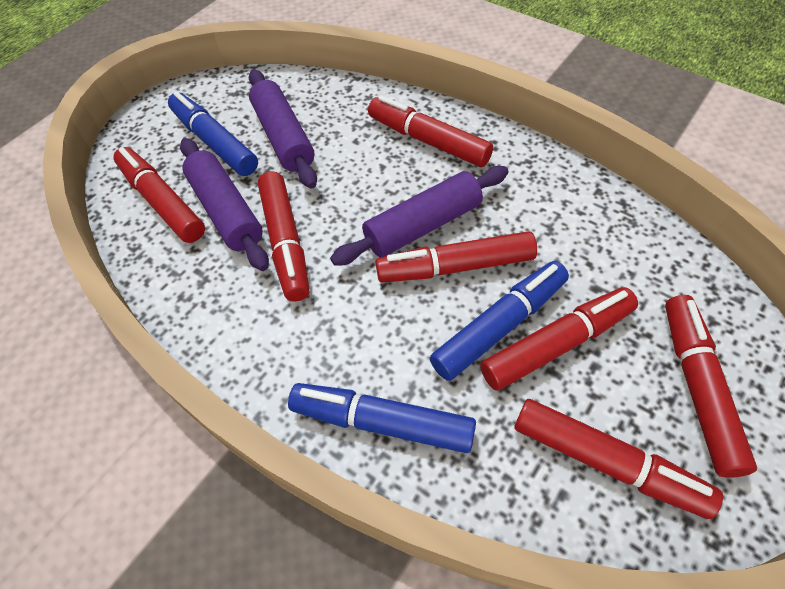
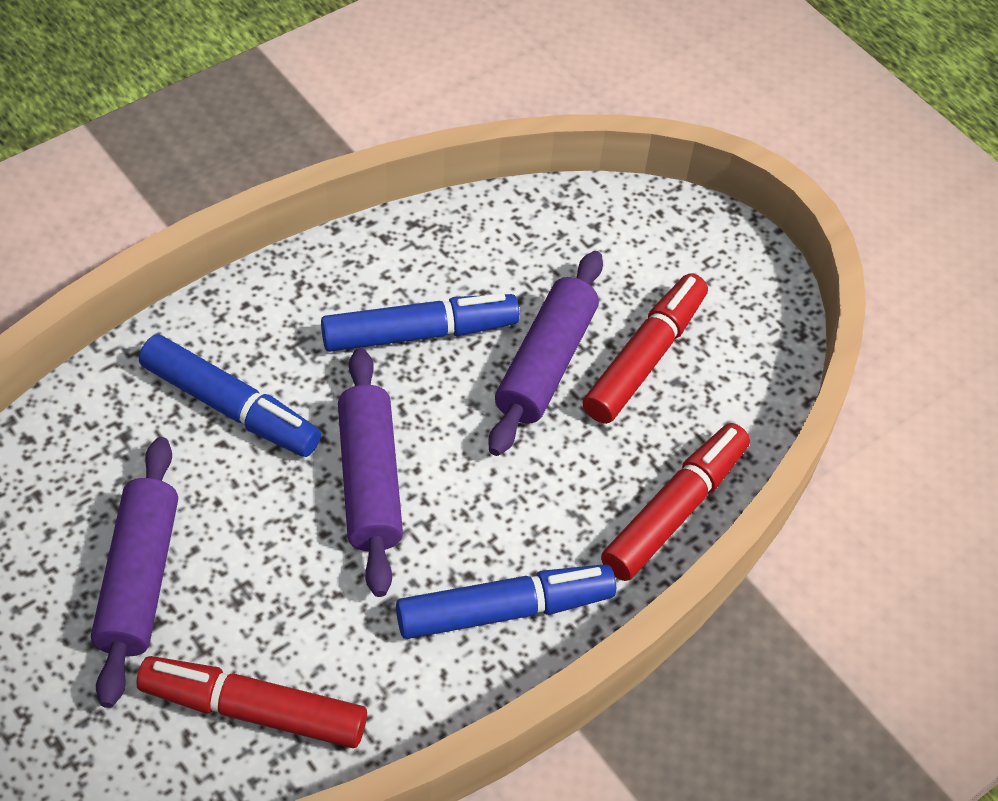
red marker: [113,147,205,243] [258,171,310,301] [368,95,493,167] [375,231,537,283] [480,287,638,391] [514,399,723,519] [665,295,757,478] = 7 -> [137,656,367,748] [583,273,708,424] [601,423,750,581] = 3

